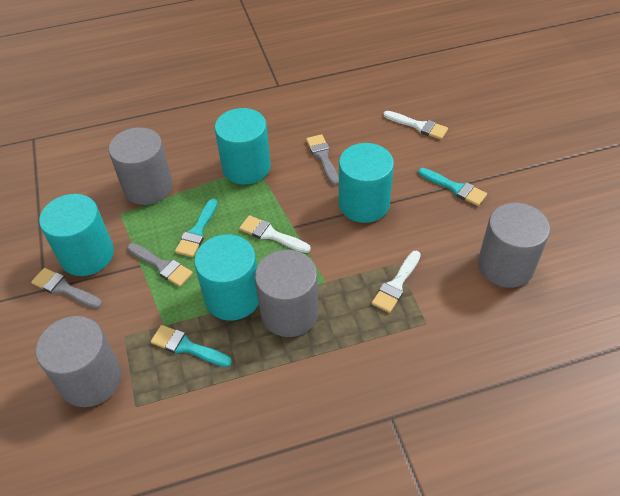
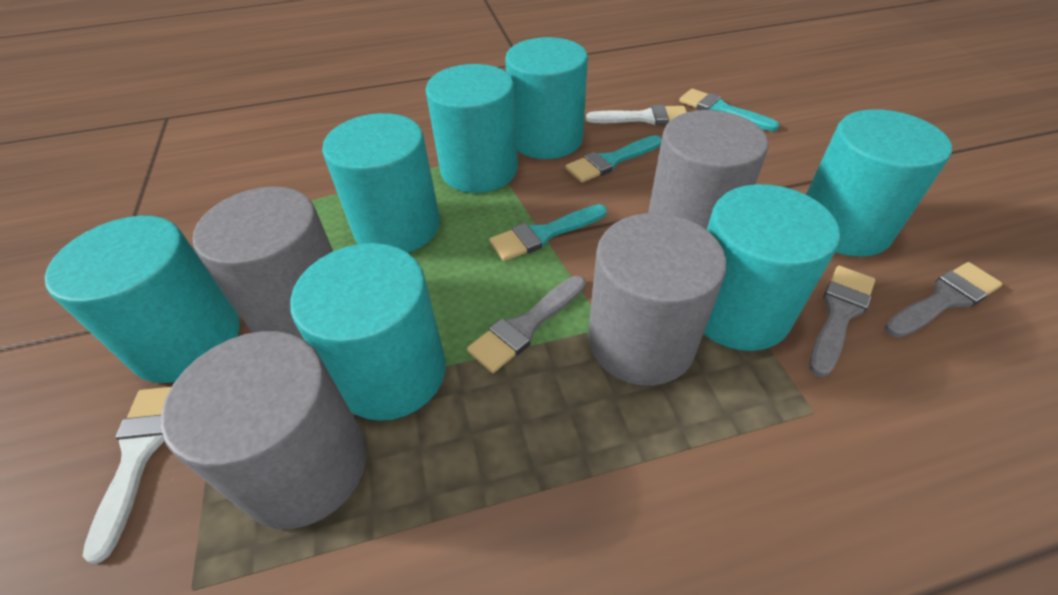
turquoise cylinder: [39,194,114,276] [194,234,259,320] [215,108,271,184] [339,143,394,223] = 4 -> [45,216,240,383] [290,243,446,421] [322,113,440,253] [426,64,518,193] [505,37,588,159] [704,184,840,351] [806,109,952,257] = 7
white brush: [239,215,311,253] [372,250,421,313] [383,111,448,140] = 3 -> [83,387,171,563] [586,105,687,125] = 2

